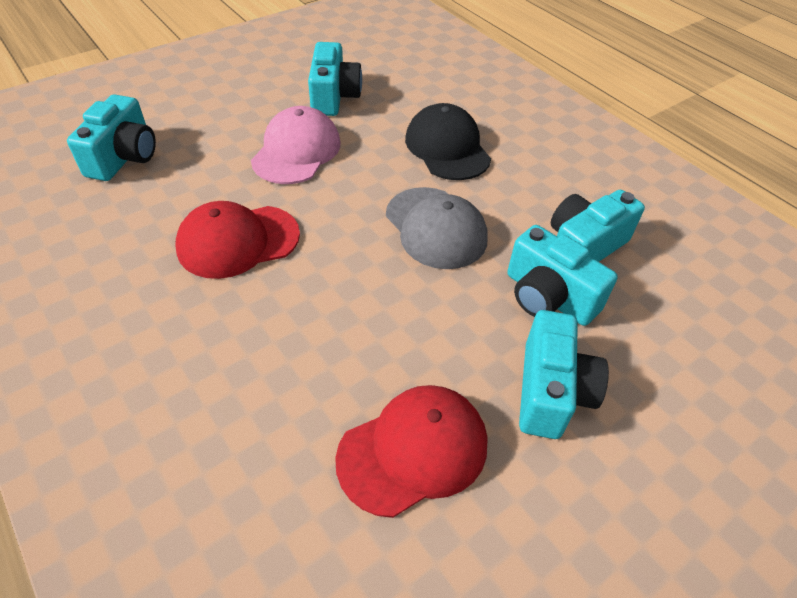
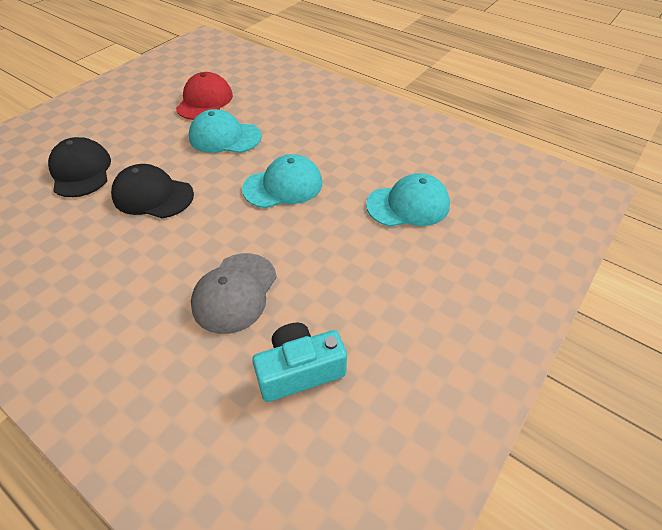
black cap: [405,103,491,180] = 1 -> [48,137,111,197] [111,164,194,218] = 2
pink cap: [251,106,340,184] = 1 -> none = 0
red cap: [176,201,300,279] [335,385,487,518] = 2 -> [176,72,233,120] = 1
turquoise camera: [67,94,156,181] [308,42,362,116] [507,225,618,326] [519,310,609,439] [551,190,645,262] = 5 -> [252,322,347,402] = 1
turquoise cap: none = 0 -> [189,109,262,153] [242,154,322,208] [366,173,450,227] = 3

